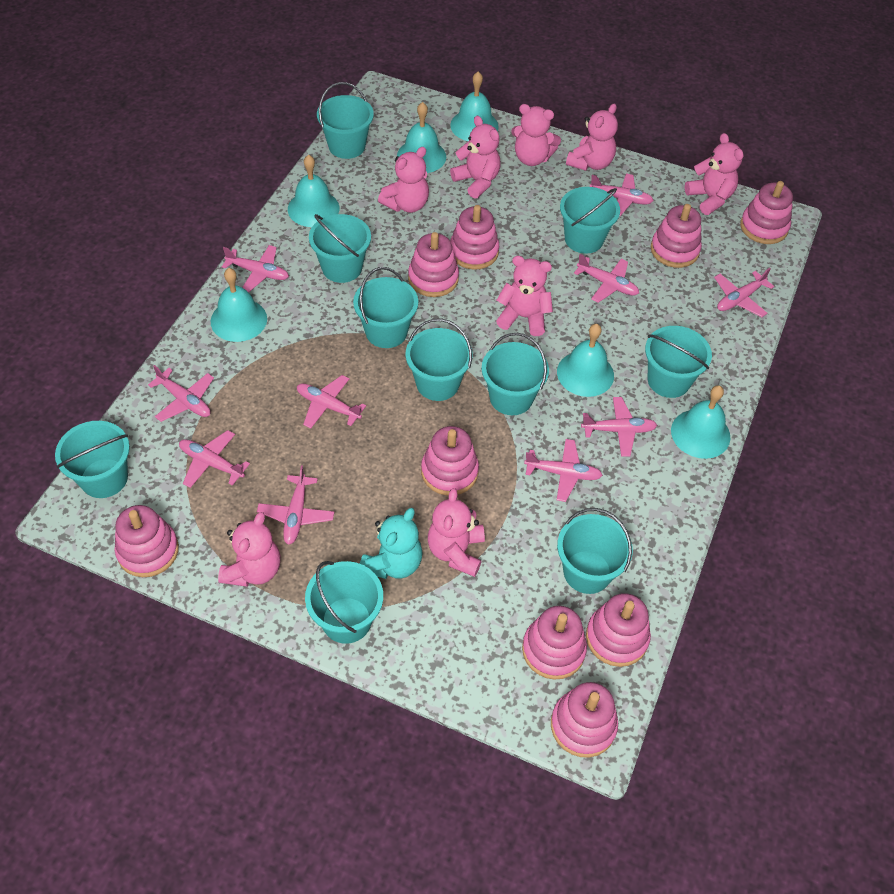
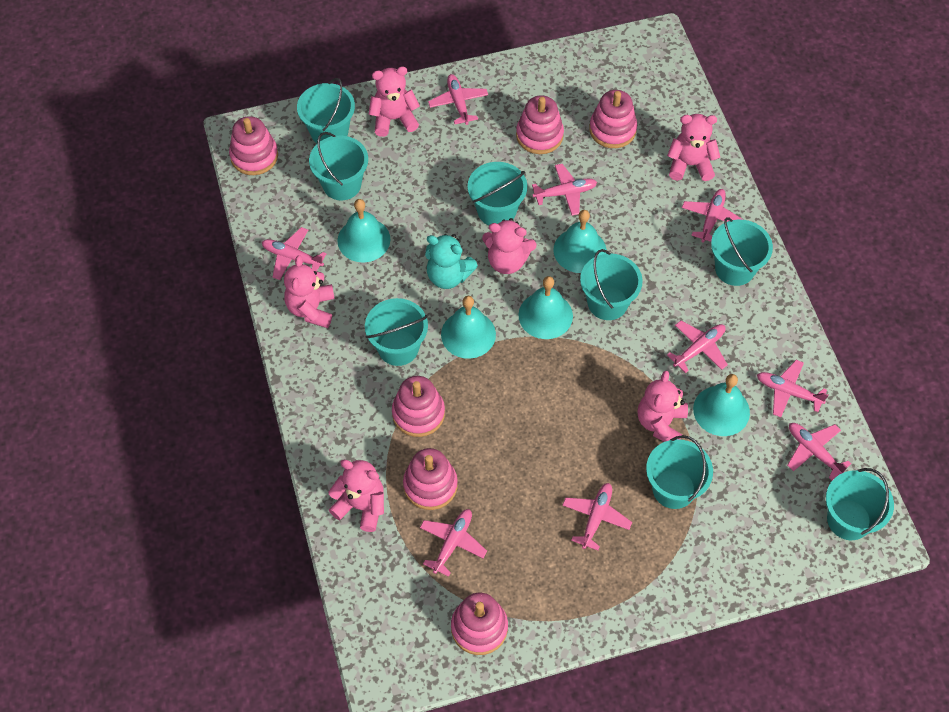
pink plane: [148,365,214,422] [179,430,250,488] [222,245,289,292] [257,466,334,545] [297,375,366,429] [524,439,603,502] [574,254,639,303] [581,397,657,457] [589,173,653,216] [714,268,774,317] = 10 -> [262,227,326,280] [420,509,487,577] [428,74,488,125] [532,164,597,216] [562,483,632,551] [667,321,728,373] [682,189,743,242] [757,360,829,417] [787,423,851,480] = 9
pink stacking toy: [114,505,179,577] [408,232,459,297] [421,426,479,496] [450,205,499,270] [522,606,587,680] [551,682,618,758] [586,593,651,667] [651,204,702,268] [740,181,793,244] = 9 -> [229,116,278,175] [392,376,445,437] [403,448,458,510] [451,593,508,655] [516,96,564,154] [589,90,637,148] = 6
pink teddy bear: [218,512,280,587] [378,147,429,213] [428,488,485,577] [450,116,501,199] [496,256,553,336] [511,104,561,166] [566,104,618,171] [685,133,744,215] = 8 -> [284,255,335,328] [328,460,384,532] [369,67,420,137] [482,218,537,274] [638,371,688,442] [667,114,720,181] = 6
turquoise bell: [211,268,267,342] [288,155,339,227] [397,102,446,173] [450,72,499,141] [557,324,614,397] [671,385,730,459] = 6 -> [337,199,390,263] [441,296,496,359] [518,276,573,339] [553,210,607,273] [693,374,750,436] = 5
turquoise bucket: [55,421,130,498] [305,561,383,644] [309,214,371,283] [317,82,374,159] [353,267,418,348] [406,318,473,401] [482,333,549,415] [557,508,633,594] [560,187,620,254] [645,326,712,398] = 10 -> [297,78,355,143] [309,132,368,201] [365,298,428,366] [468,162,527,225] [580,249,643,320] [646,435,713,509] [711,217,773,286] [826,468,894,540] = 8

